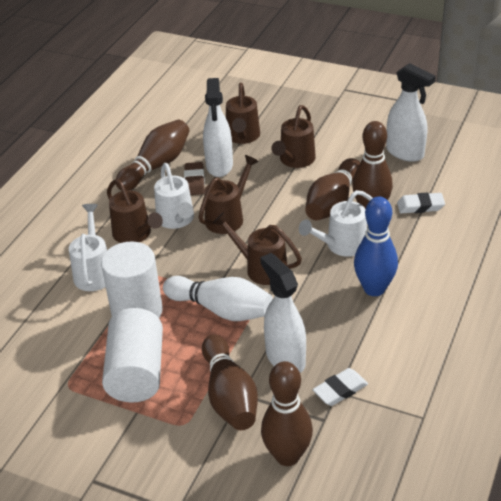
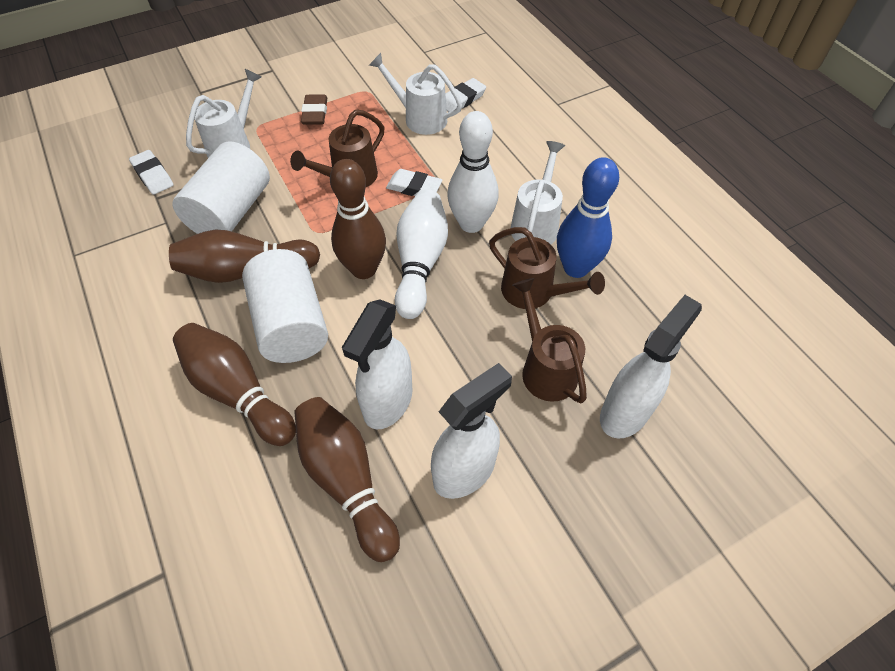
brown bowling pin: [116,120,189,191] [202,334,258,430] [261,361,313,466] [305,158,360,220] [352,121,393,209] = 5 -> [169,230,320,283] [173,323,296,446] [294,397,400,562] [330,159,386,279] = 4
brown watering can: [107,179,163,243] [198,155,259,234] [212,212,302,285] [226,83,260,144] [271,105,316,168] = 5 -> [290,110,384,187] [489,227,605,309] [513,278,587,403] = 3
white bowling pin: [163,276,273,321] = 1 -> [395,189,448,319] [447,111,499,233] = 2
white eraser: [313,368,368,406] [397,192,445,214] = 2 -> [129,150,174,195] [386,169,442,196] [446,78,486,112] = 3

